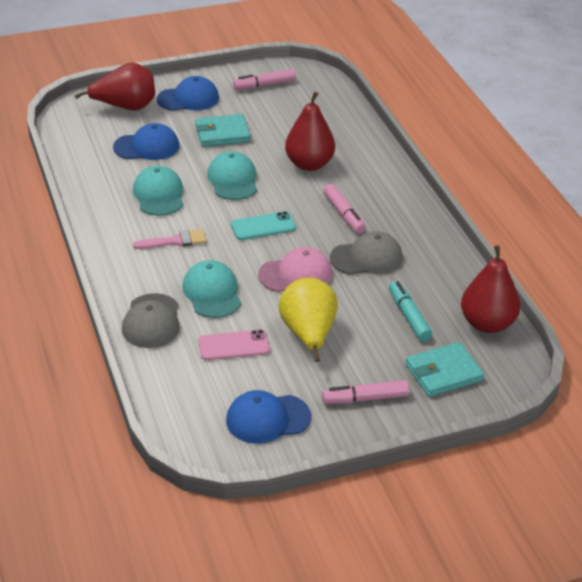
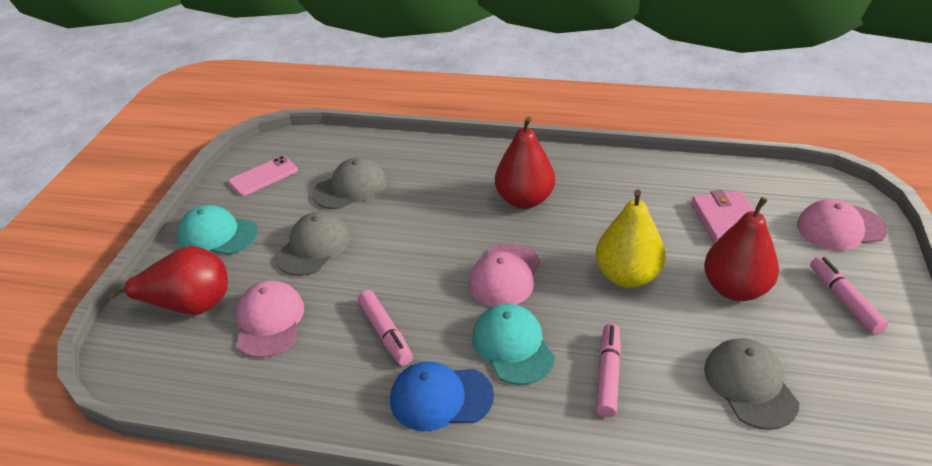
blue cap: [113,123,179,160] [157,76,219,111] [226,390,311,444] = 3 -> [390,362,494,431] = 1
grey cap: [122,293,180,348] [330,231,403,275] = 2 -> [275,211,351,276] [312,157,387,209] [704,338,799,430] = 3
pink brush: [133,229,207,249] = 1 -> none = 0
pink cap: [258,247,332,292] = 1 -> [236,280,304,358] [469,243,540,307] [797,199,888,251] = 3
pink wallet: none = 0 -> [691,190,755,243] = 1
turquoise cap: [133,166,183,216] [182,260,241,318] [207,151,257,200] = 3 -> [177,205,258,255] [472,303,555,385] = 2
turquoise marker: [389,281,432,341] = 1 -> none = 0
turquoise phone: [231,211,296,240] = 1 -> none = 0
turquoise wallet: [195,114,251,147] [406,342,484,397] = 2 -> none = 0

